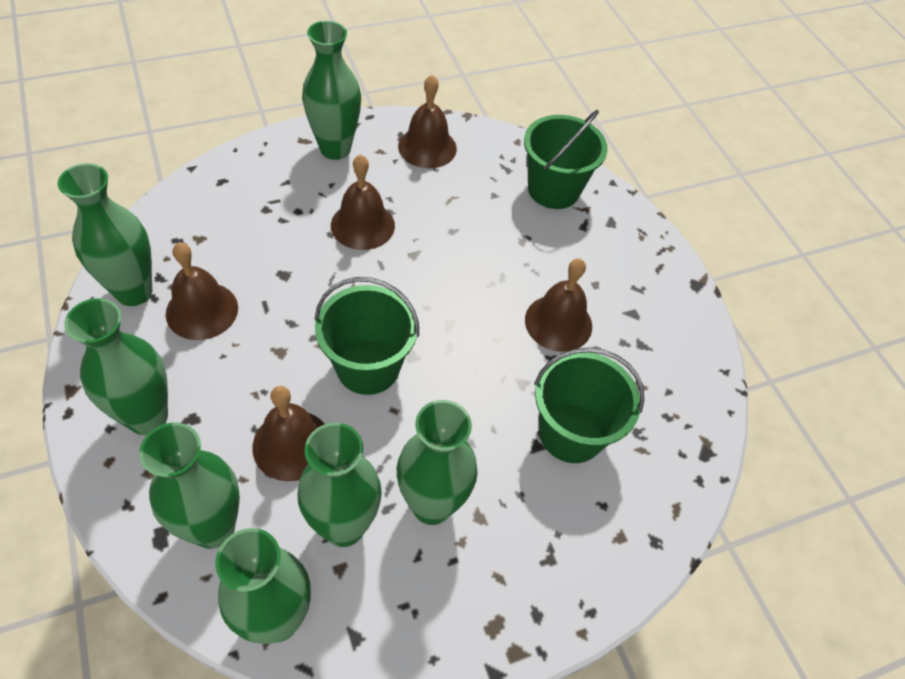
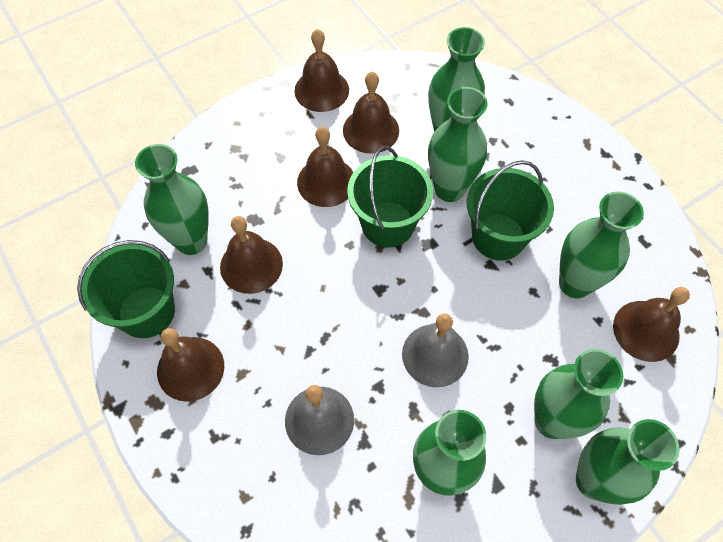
brown bell: [166,243,238,340] [252,386,325,481] [331,154,395,250] [398,75,457,168] [525,258,592,352] = 5 -> [157,328,224,402] [220,216,283,294] [294,29,349,112] [297,127,353,207] [343,72,399,154] [613,287,690,362] = 6
grey bell: none = 0 -> [285,385,354,455] [402,314,469,387] = 2

